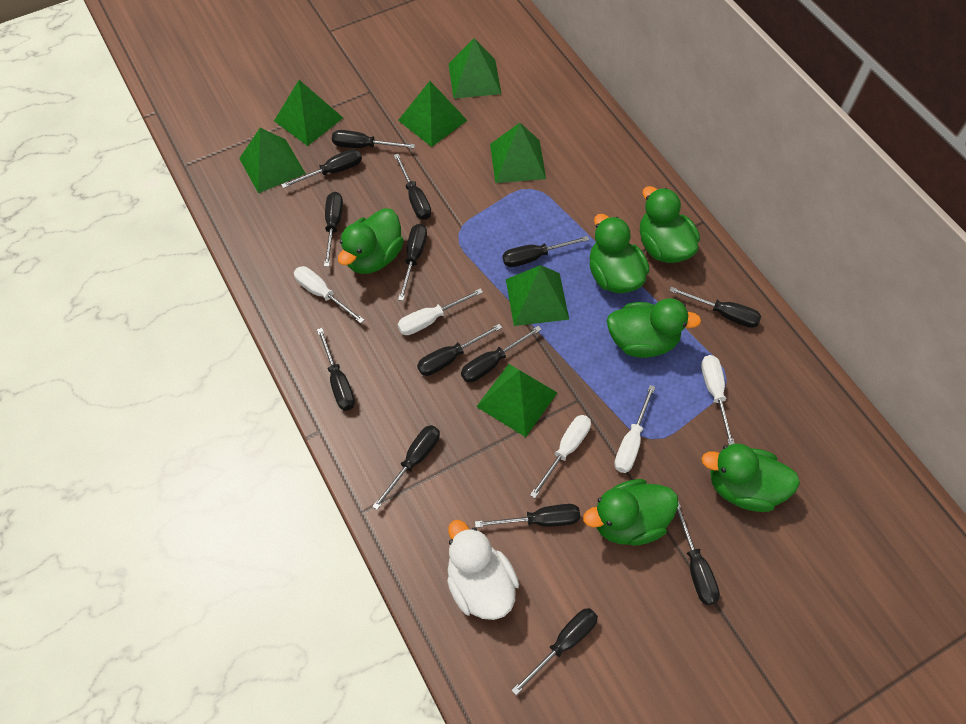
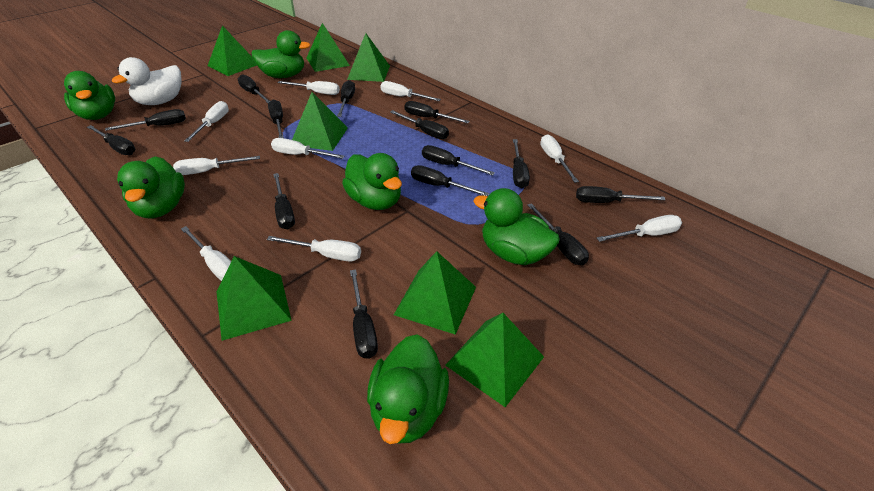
white screwdriver: [294,266,364,323] [397,288,483,335] [530,415,591,498] [614,385,655,473] [701,355,735,445] = 5 -> [173,156,260,175] [181,226,231,281] [184,101,229,142] [267,236,361,261] [271,138,344,159] [277,81,340,95] [380,81,441,101] [540,134,579,183] [597,215,682,242] = 9

